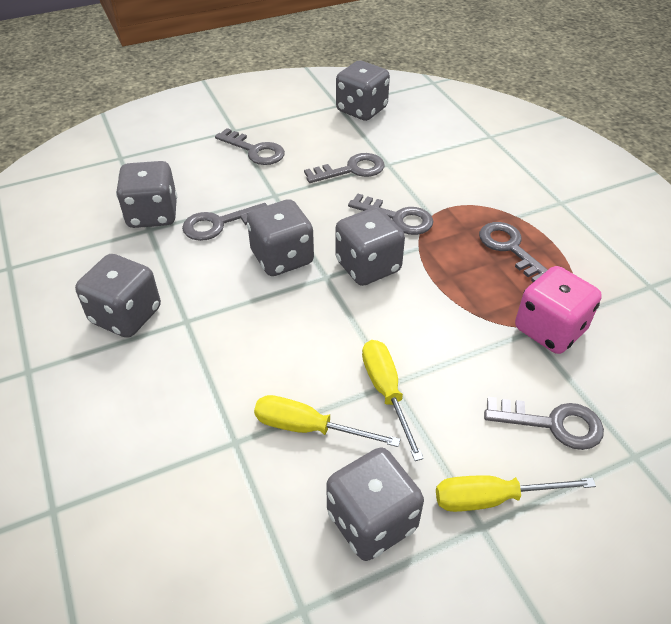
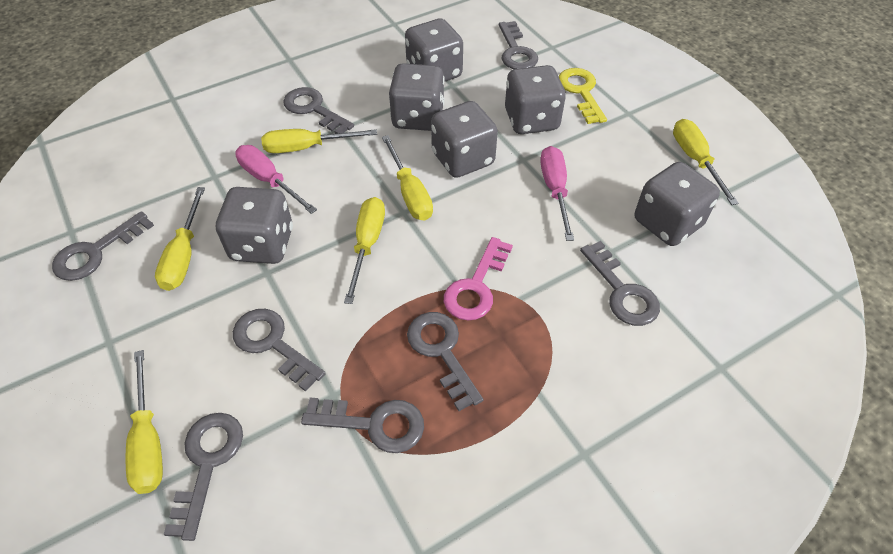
grey key: [182,203,267,241] [215,128,285,165] [304,153,385,183] [348,193,433,235] [479,222,548,282] [484,397,604,450] = 6 -> [52,211,154,281] [163,413,243,541] [233,309,326,392] [283,87,354,134] [301,398,424,453] [407,312,483,411] [499,21,538,69] [580,241,660,326] = 8
pink dice: [515,266,602,354] = 1 -> none = 0
pink key: none = 0 -> [444,237,513,320] = 1
pink screwdriver: none = 0 -> [235,145,317,214] [540,146,574,241] = 2
yellow key: none = 0 -> [559,68,607,124] = 1
yellow screwdriver: [254,395,400,447] [362,340,424,461] [436,475,596,512] = 3 -> [126,350,163,494] [155,187,205,291] [261,129,377,153] [344,197,385,304] [382,135,433,220] [673,119,739,205] = 6

